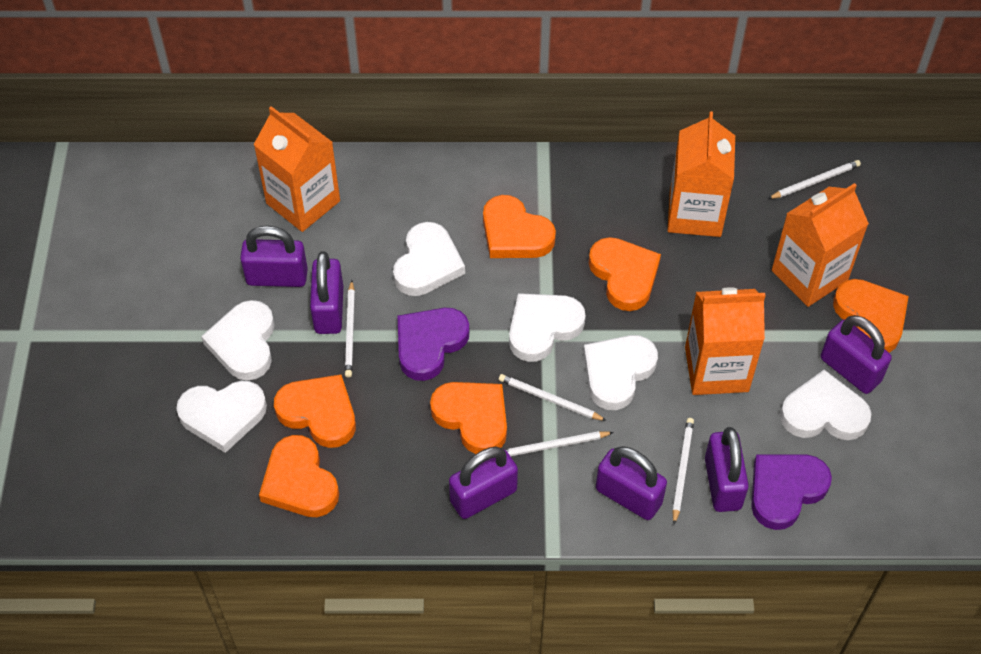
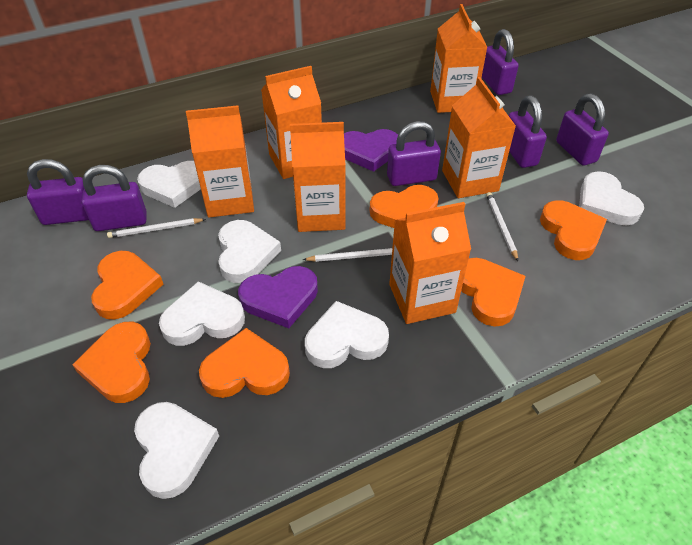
orange carton: [253,106,340,232] [668,111,735,237] [685,287,766,395] [772,183,869,307] = 4 -> [186,105,254,218] [261,66,322,179] [290,122,345,232] [389,202,471,324] [430,4,487,113] [442,77,516,198] = 6
white pencil: [345,280,355,377] [499,374,607,421] [505,431,614,456] [672,418,694,525] [768,160,861,199] = 5 -> [107,218,206,238] [303,248,392,262] [486,192,518,261] = 3

